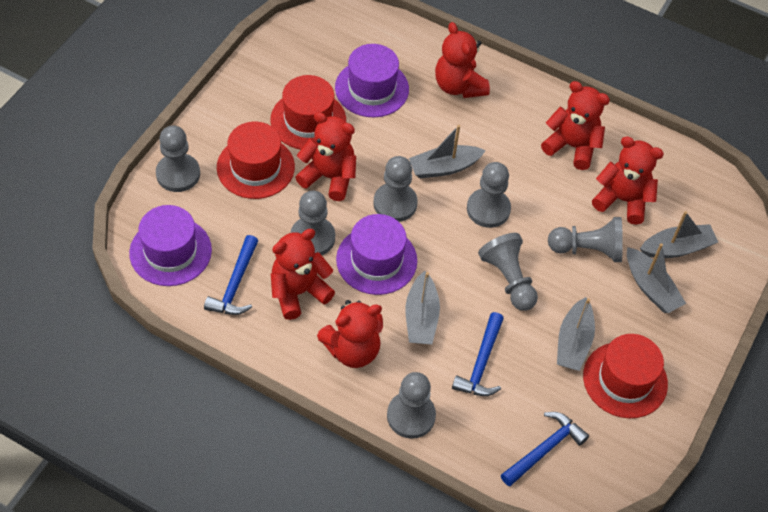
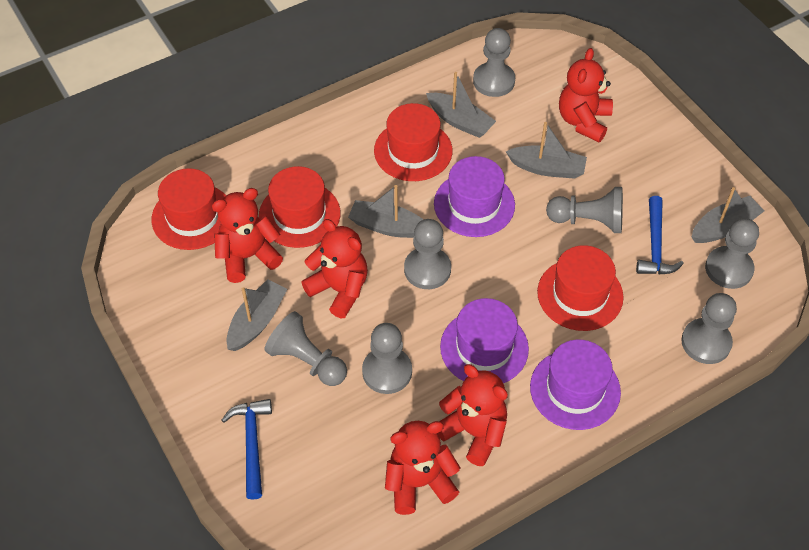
blue hammer: [204,235,258,315] [452,312,504,396] [501,412,589,487] = 3 -> [221,399,272,500] [636,196,684,275] = 2
red hat: [217,122,295,199] [270,75,346,150] [583,334,668,418] = 3 -> [152,168,226,250] [259,166,340,248] [374,103,452,181] [537,245,624,331] = 4
red teddy bear: [271,229,335,320] [295,112,356,201] [317,300,383,368] [435,22,490,98] [541,81,610,170] [592,136,664,225] = 6 -> [212,188,283,283] [301,219,368,318] [385,421,460,515] [438,364,508,466] [559,48,613,142] = 5

